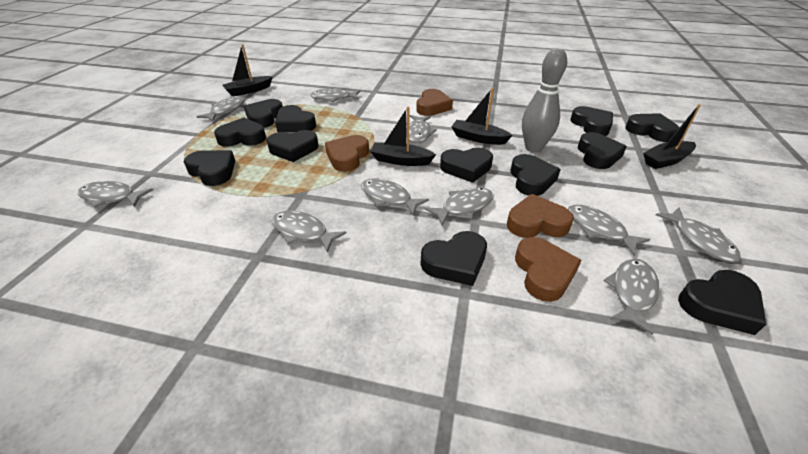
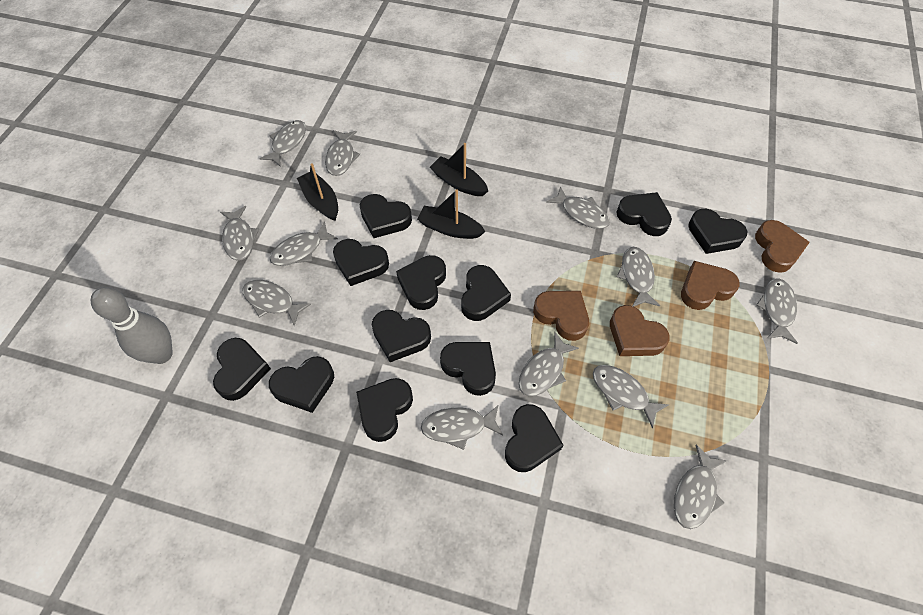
black boat: [222,44,273,96] [370,107,436,166] [451,87,513,145] [643,104,701,169] = 4 -> [297,163,338,221] [417,189,486,239] [430,143,488,196] = 3
grey fish: [78,181,153,208] [196,96,245,122] [272,211,346,253] [310,88,360,102] [361,178,429,215] [406,115,437,143] [424,187,493,225] [568,205,650,256] [603,259,660,335] [656,207,741,263] = 10 -> [220,206,259,260] [242,280,311,326] [259,120,306,167] [270,221,338,266] [325,130,360,176] [421,406,503,450] [519,332,579,396] [546,186,610,229] [593,365,668,428] [617,247,660,307] [674,445,727,529] [756,278,798,344] = 12

